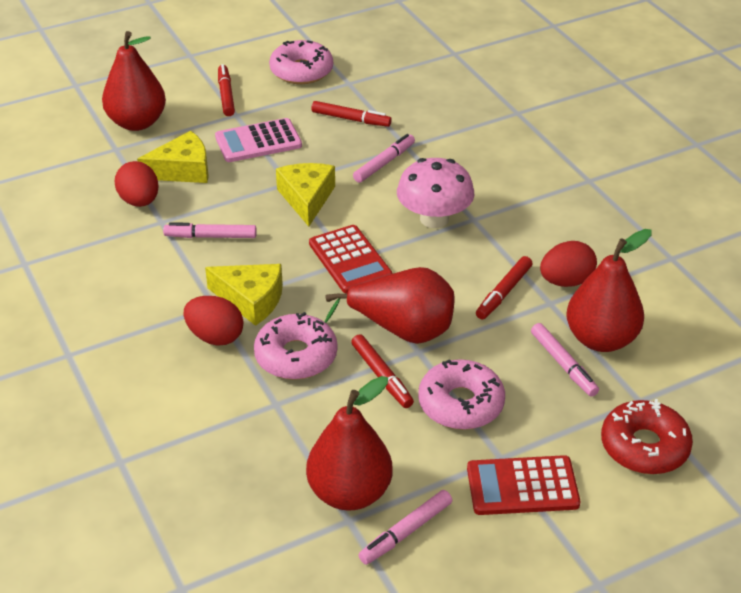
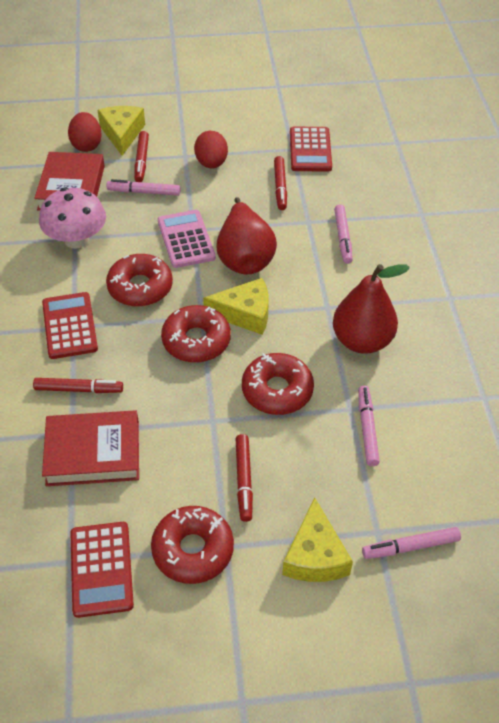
pink donut: [254,312,337,380] [269,40,333,84] [418,359,505,430] = 3 -> none = 0
red book: none = 0 -> [34,152,105,211] [42,410,139,486] = 2
red calculator: [309,225,393,294] [467,455,580,515] = 2 -> [42,292,98,359] [70,522,134,618] [290,127,332,172] = 3
red donut: [601,399,693,474] = 1 -> [106,254,173,307] [151,506,234,584] [161,305,231,362] [242,353,314,415] = 4
red egg: [115,161,159,207] [184,296,243,346] [540,241,597,287] = 3 -> [68,112,102,152] [194,131,228,169] = 2
red pear: [102,31,166,131] [306,376,393,511] [325,267,455,344] [566,229,652,352] = 4 -> [216,197,277,275] [333,264,410,354] = 2

